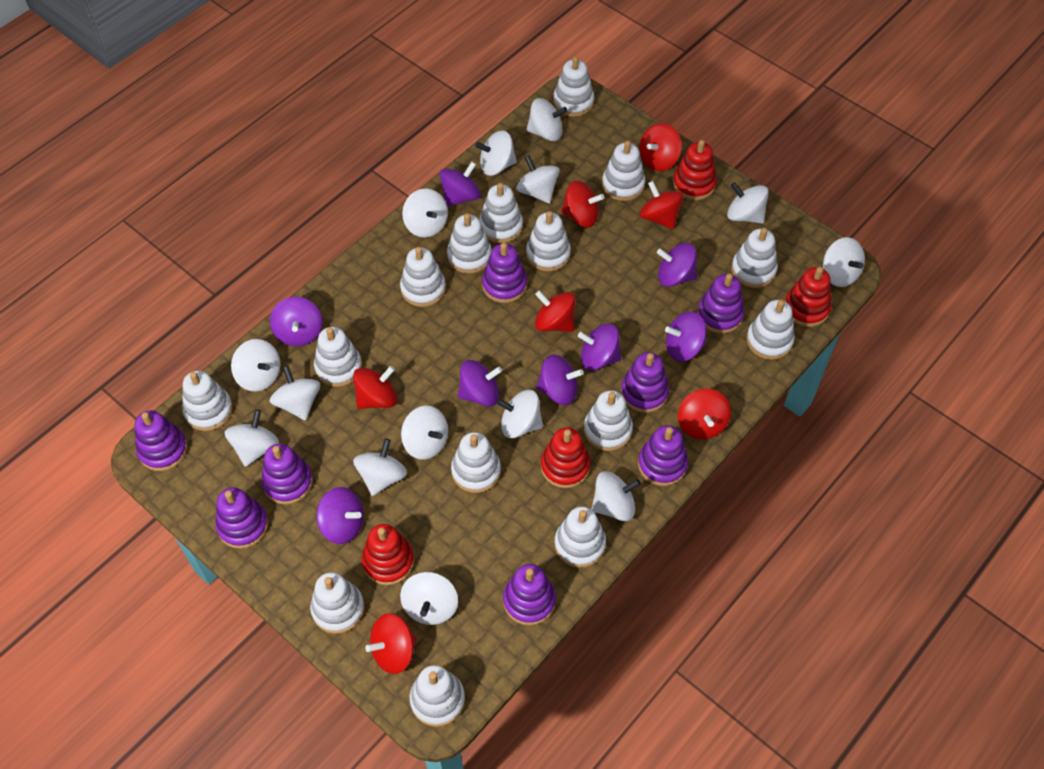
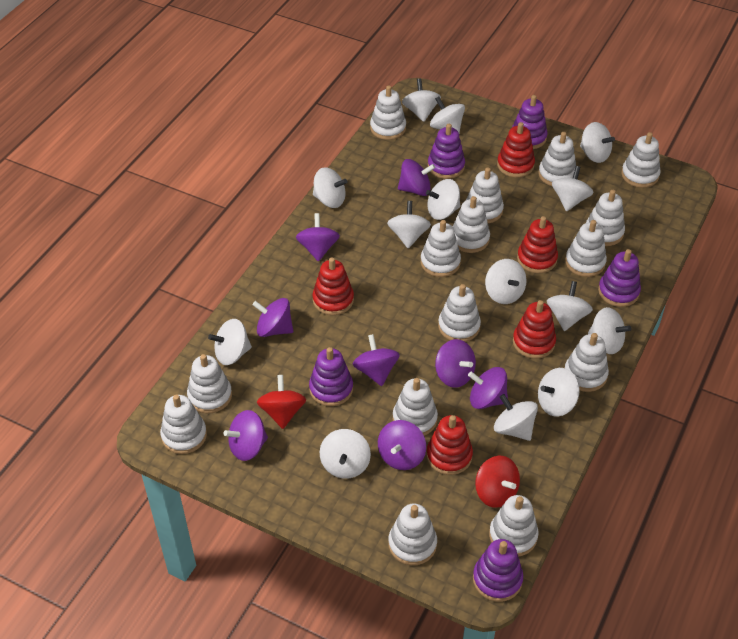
purple stacking toy: [135,410,188,471] [215,487,268,549] [261,444,313,505] [482,243,527,303] [503,564,556,626] [621,352,669,413] [638,425,688,486] [697,273,744,334] = 8 -> [309,347,353,406] [428,124,465,179] [473,539,523,602] [512,95,547,149] [598,249,641,307] = 5
red spinning top: [353,366,398,409] [365,613,417,674] [535,291,576,332] [561,181,604,228] [639,123,682,171] [640,181,684,229] [678,389,731,439] = 7 -> [257,375,306,429] [475,456,520,508] = 2
red stacking toy: [362,524,414,585] [541,427,590,488] [673,140,717,200] [785,267,832,327] = 4 -> [312,258,354,315] [427,415,473,475] [497,122,535,177] [513,300,556,359] [517,216,558,273] = 5

